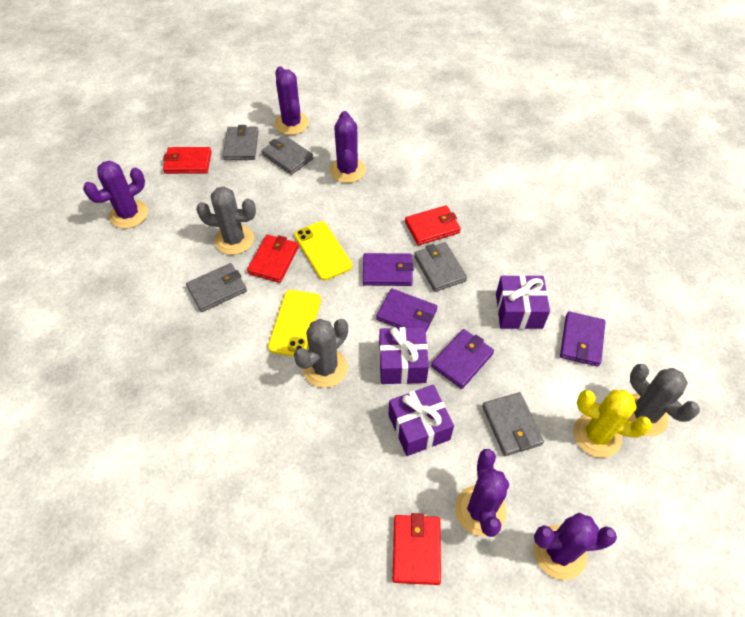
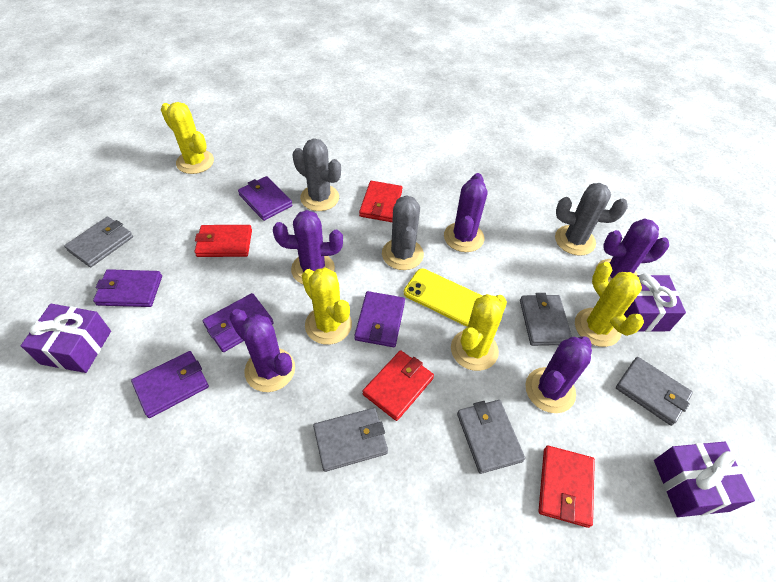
purple wallet: [363,253,414,286] [376,288,437,331] [431,329,494,389] [560,311,606,367] = 4 -> [93,269,162,307] [131,351,209,418] [202,293,274,352] [238,176,292,221] [354,291,405,347] = 5
yellow cactus: [573,390,652,458] = 1 -> [161,102,214,174] [302,267,352,345] [451,294,507,371] [575,262,644,347] = 4
yellow phone: [268,290,321,357] [294,221,352,280] = 2 -> [404,268,482,327] = 1

